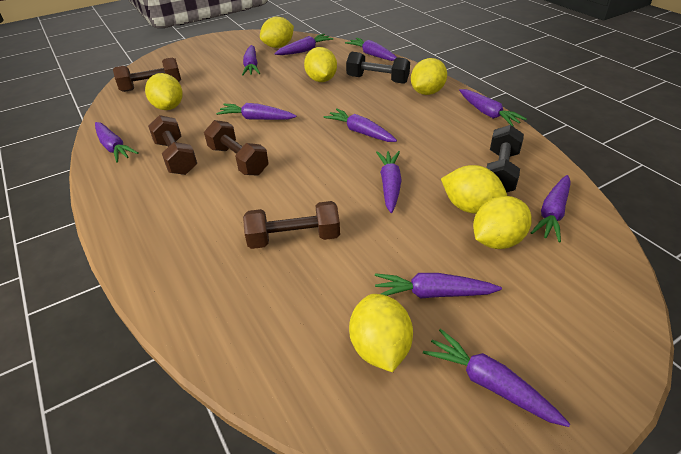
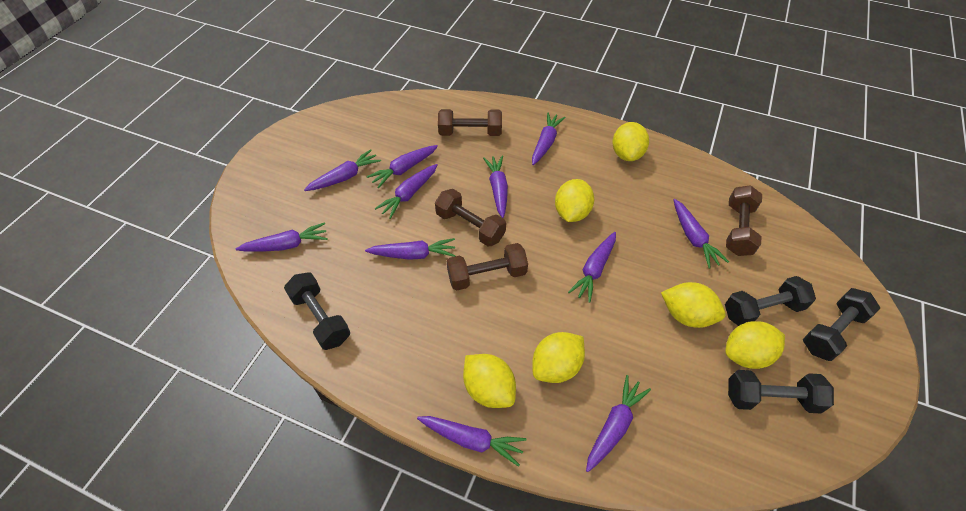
black dumbbell: [346,52,410,84] [487,125,524,192] = 2 -> [284,272,350,350] [725,276,816,326] [728,370,834,414] [803,288,880,361] = 4
yellow lemon: [145,73,183,110] [260,17,294,48] [304,47,337,82] [349,294,413,372] [411,58,447,95] [441,165,507,214] [473,196,532,249] = 7 -> [463,354,516,408] [532,332,585,383] [555,179,594,222] [612,122,649,161] [661,282,726,328] [725,321,785,369] = 6

